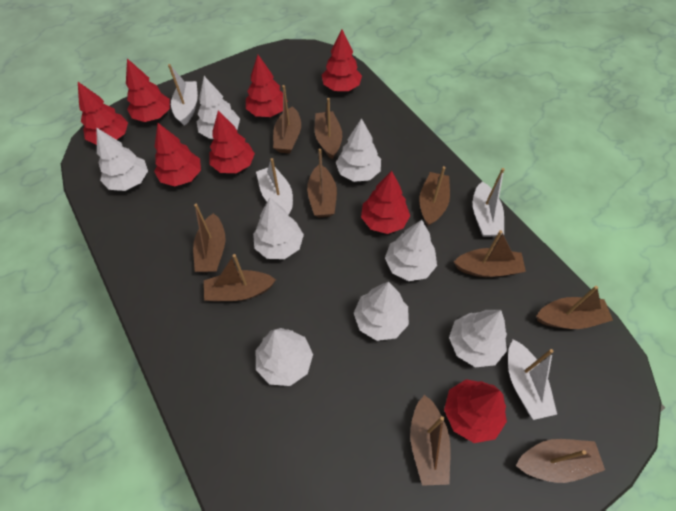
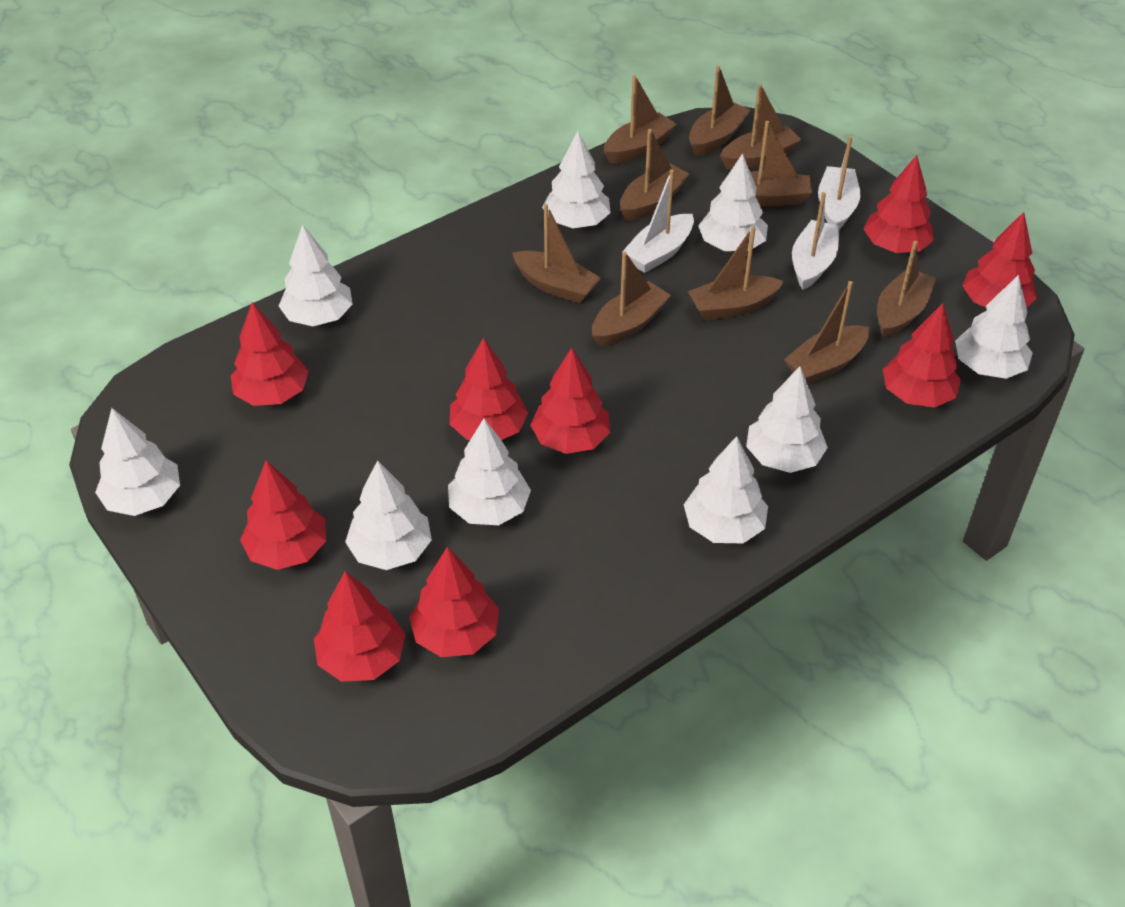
red tree: [78,82,128,145] [126,59,170,122] [154,123,201,186] [210,111,255,173] [246,55,283,117] [322,30,362,91] [361,171,410,234] [444,379,507,443] = 8 -> [231,302,309,406] [240,460,326,570] [314,571,406,682] [409,547,499,657] [450,337,528,440] [531,348,610,454] [864,155,934,253] [883,303,961,407] [962,212,1037,307] = 9
white boat: [168,64,198,126] [256,158,293,216] [473,168,505,237] [508,339,557,420] = 4 -> [622,170,694,273] [792,192,840,290] [818,136,860,230] = 3
white tree: [97,128,148,191] [197,76,240,139] [253,198,304,259] [256,328,313,386] [336,118,381,182] [354,282,409,341] [385,220,437,281] [449,310,507,367] = 8 -> [95,408,180,516] [279,224,353,326] [345,460,432,570] [448,419,531,525] [542,131,611,228] [684,436,768,543] [698,153,768,251] [746,366,828,473] [955,275,1033,379] = 9

